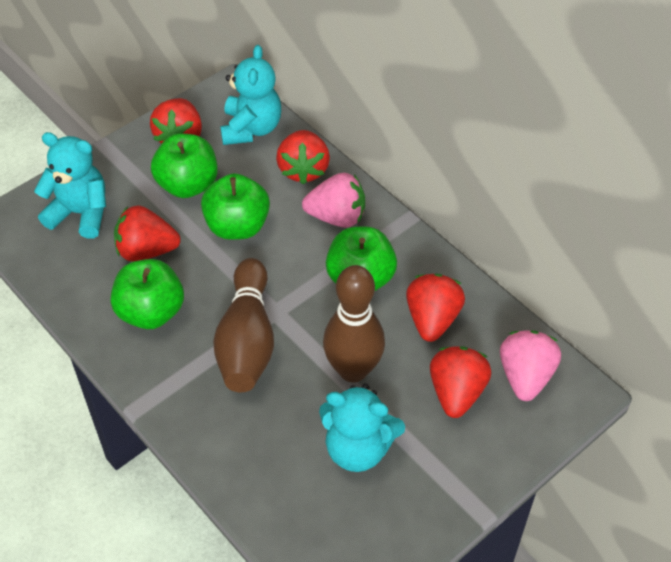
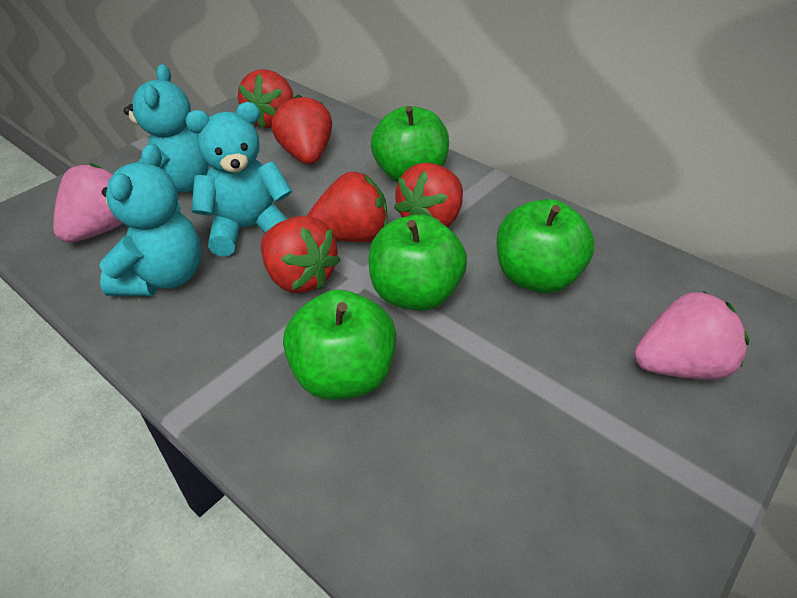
brown bowling pin: [213,258,274,392] [323,265,385,382] = 2 -> none = 0

